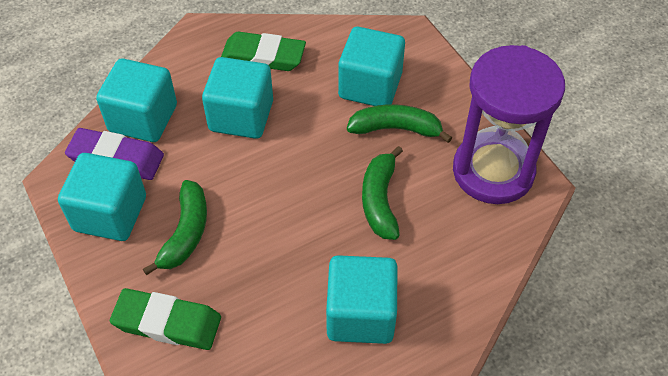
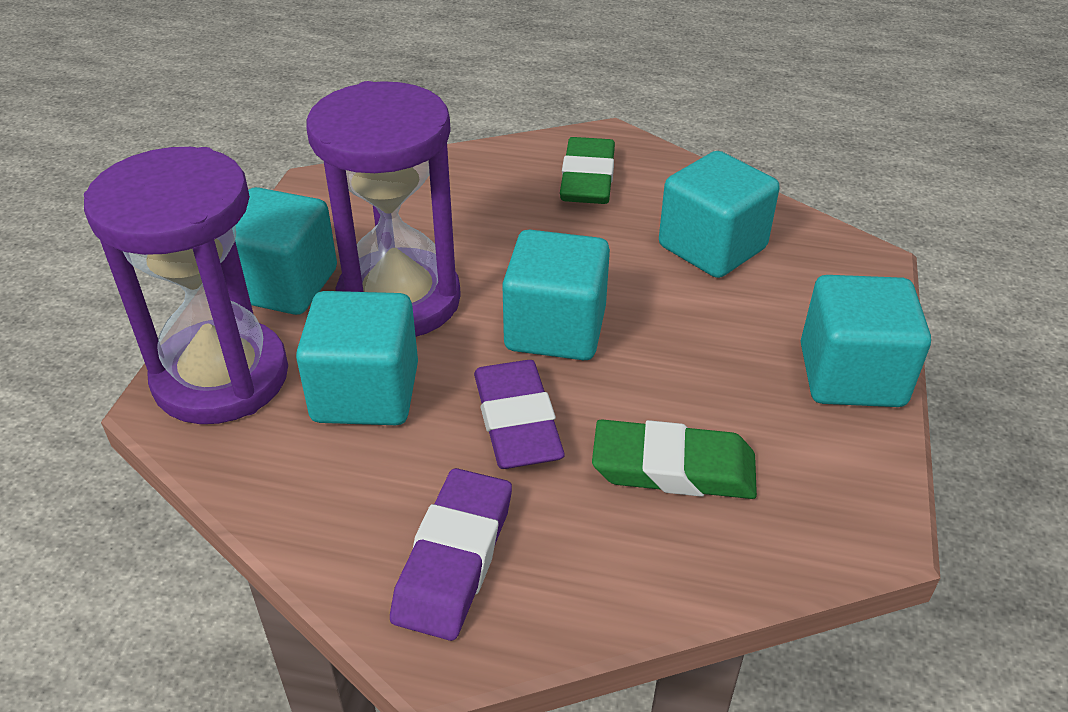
green banana: [143,180,207,276] [347,104,452,143] [362,146,403,240] = 3 -> none = 0
purple eraser: [65,128,164,180] = 1 -> [390,468,512,641] [474,360,565,469] = 2
purple hourglass: [453,45,565,204] = 1 -> [84,147,288,424] [307,81,461,337] = 2

